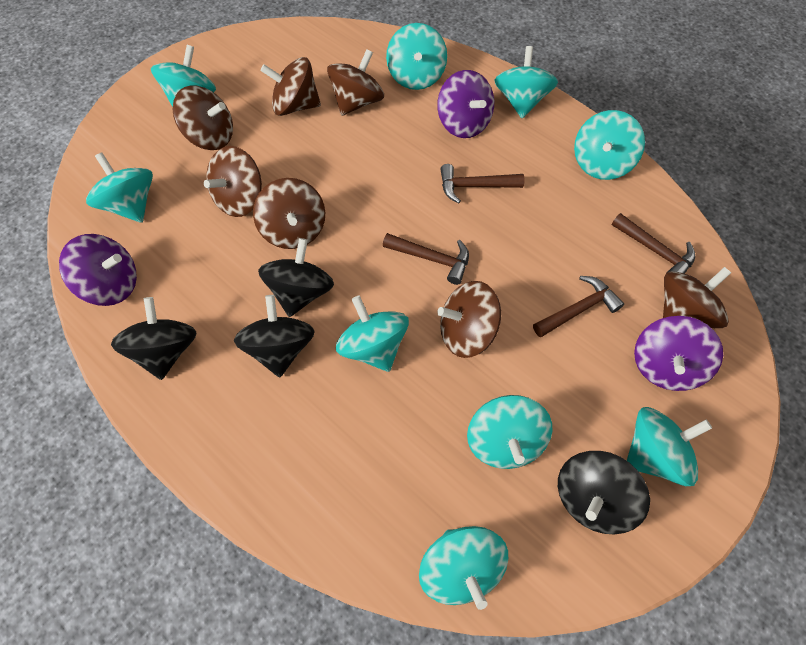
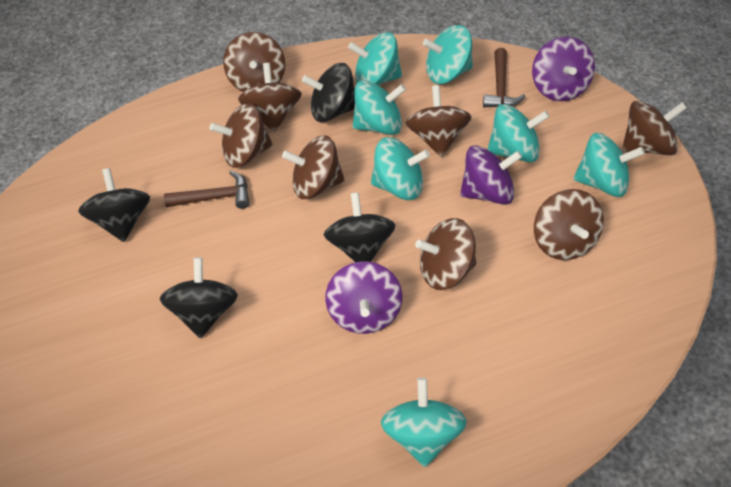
brown hammer: [383,233,469,285] [440,164,524,203] [533,276,624,337] [612,213,695,274] = 4 -> [164,171,250,209] [483,48,526,107] = 2
brown spinning top: [173,86,233,150] [204,146,262,217] [253,178,325,249] [261,57,321,116] [327,49,384,116] [437,281,501,358] [663,267,731,328] = 7 -> [209,103,273,168] [223,32,285,92] [238,63,302,132] [282,135,345,199] [406,85,472,157] [415,218,476,290] [534,189,604,260] [622,101,687,155] = 8
turquoise spinning top: [86,152,153,223] [151,45,216,107] [336,296,409,372] [386,23,447,90] [419,526,508,610] [467,395,553,469] [495,46,558,118] [574,110,645,180] [627,407,712,486] = 9 -> [348,32,402,85] [353,80,406,135] [371,137,430,200] [381,377,467,467] [423,25,473,84] [487,104,549,163] [573,133,645,197] = 7

